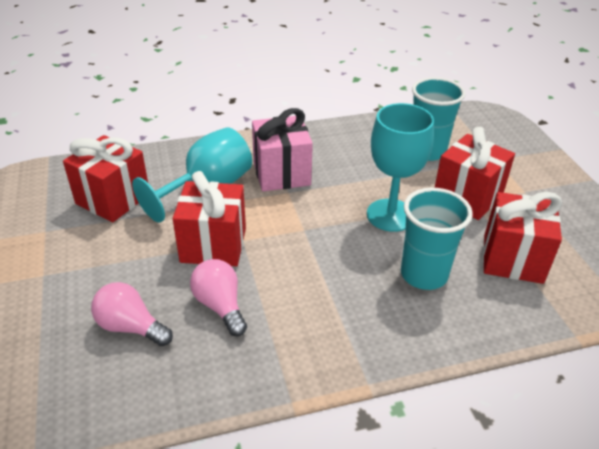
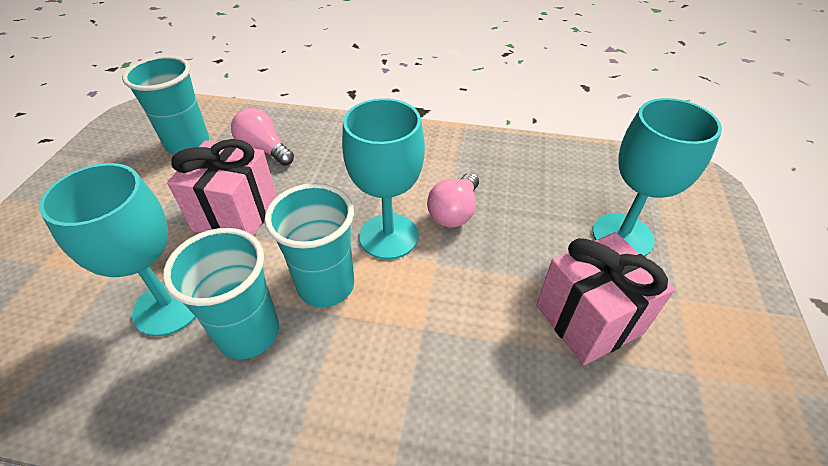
pink gift: [252,108,313,191] = 1 -> [167,139,277,236] [536,232,675,365] = 2
red gift: [63,135,148,222] [173,171,246,266] [434,127,515,220] [483,192,562,284] = 4 -> none = 0
turquoise cup: [401,188,473,290] [412,77,465,161] = 2 -> [122,55,209,154] [163,228,279,359] [264,183,354,307] = 3
turquoise goblet: [132,128,252,223] [367,103,434,232] = 2 -> [39,163,196,336] [342,98,425,259] [592,98,722,257] = 3

